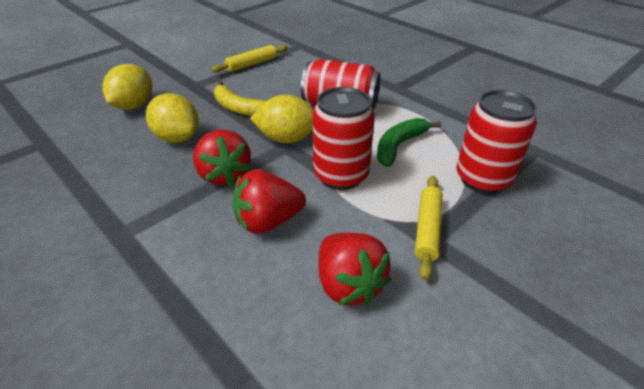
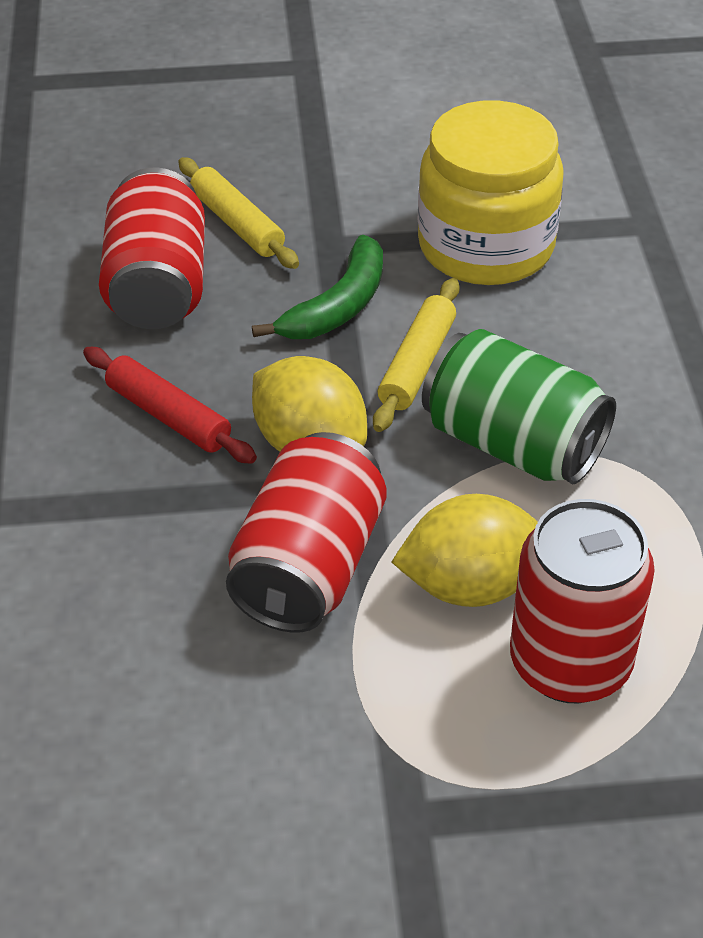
green can: none = 0 -> [422,329,616,485] = 1
red rolling pin: none = 0 -> [83,347,257,464] = 1
red strawberry: [193,129,251,186] [233,169,306,234] [319,232,391,306] = 3 -> none = 0
yellow banana: [214,81,266,116] = 1 -> none = 0
yellow jar: none = 0 -> [418,101,564,285] = 1
yellow lemon: [102,64,152,110] [146,93,199,143] [250,94,314,144] = 3 -> [252,356,367,452] [392,494,538,607] = 2

